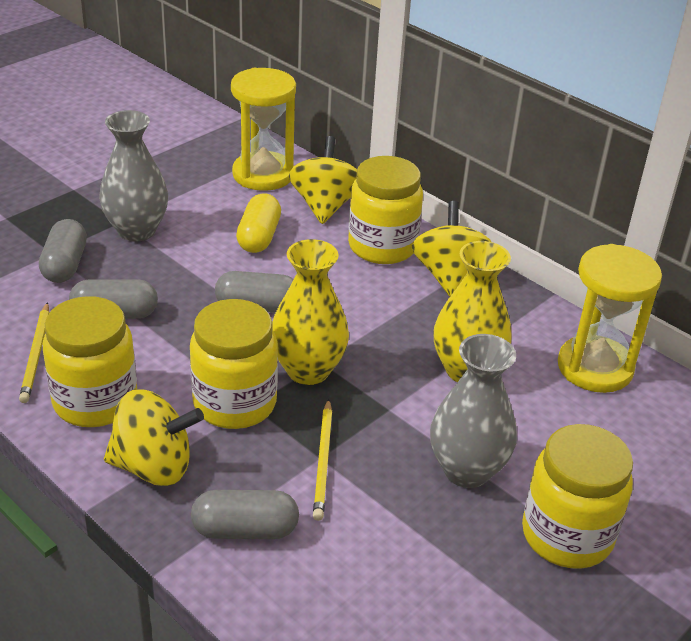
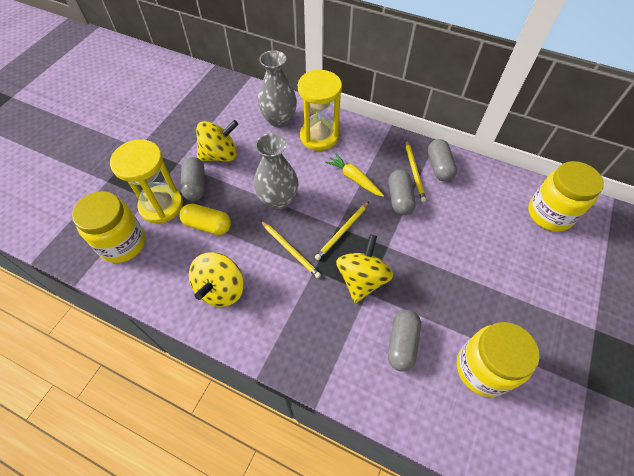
yellow carrot: none = 0 -> [325,153,384,197] = 1
yellow jar: [43,296,137,427] [190,299,278,429] [348,156,423,264] [522,424,633,569] = 4 -> [72,191,146,263] [457,322,540,397] [528,161,604,232] = 3
yellow pencil: [19,302,49,403] [313,399,332,521] = 2 -> [260,220,321,278] [315,202,369,260] [406,140,426,202] = 3
yellow vase: [272,239,349,385] [433,241,512,382] = 2 -> none = 0

